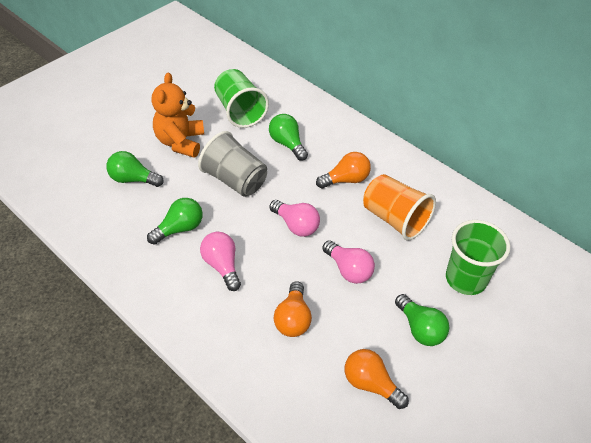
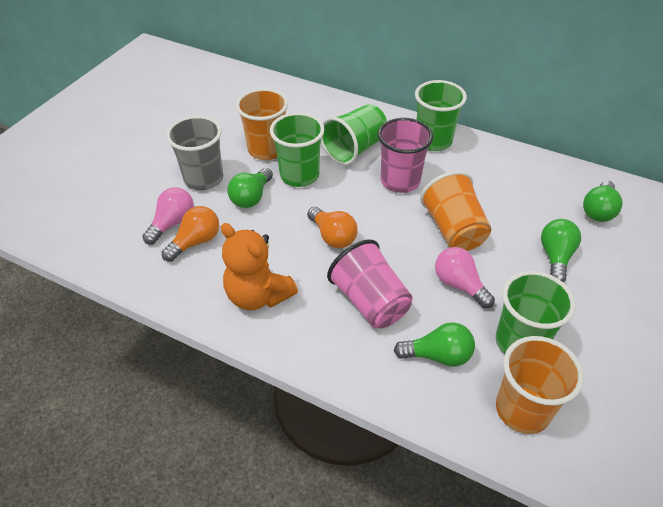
green cup: [214,69,269,128] [446,220,510,295] = 2 -> [270,112,325,187] [321,104,387,166] [415,80,467,151] [496,271,576,354] = 4
orange cup: [363,174,436,240] = 1 -> [236,88,288,160] [420,171,491,251] [496,336,584,434] = 3
orange light bulb: [274,281,312,337] [316,152,371,189] [345,349,409,409] = 3 -> [162,206,219,262] [307,207,358,248] = 2
pink cup: none = 0 -> [327,239,413,328] [378,118,433,193] = 2
pink light bulb: [200,232,241,291] [269,200,320,237] [322,241,375,284] = 3 -> [142,187,194,245] [435,247,495,308] = 2

